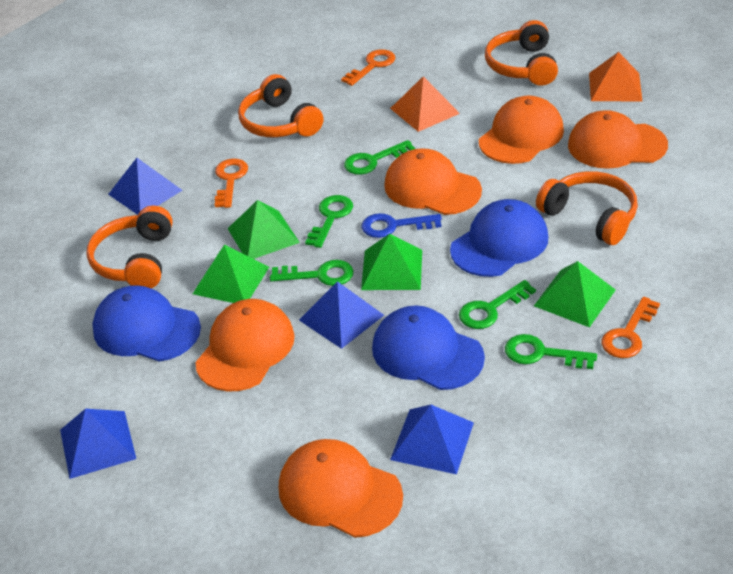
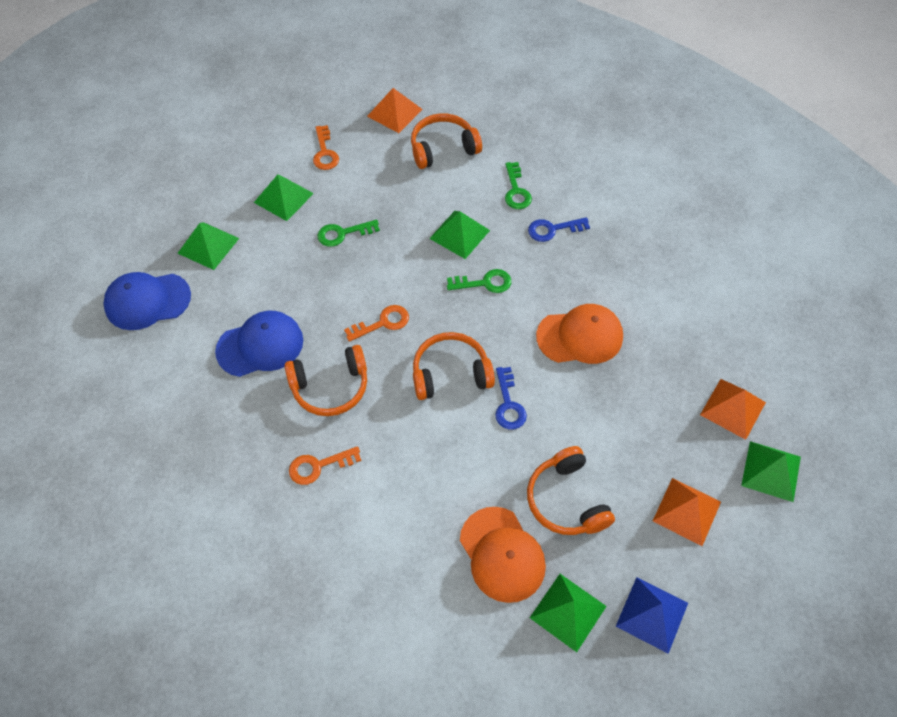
blue cap: [92,285,201,362] [372,305,485,390] [450,199,548,277] = 3 -> [103,272,191,330] [215,311,303,377] = 2
blue key: [361,213,442,238] = 1 -> [495,367,527,430] [528,217,590,242] = 2
blue pyramid: [60,409,136,479] [108,158,183,215] [299,281,384,349] [390,405,474,475] = 4 -> [616,577,688,654] = 1
green key: [270,260,354,286] [305,195,353,248] [344,140,415,175] [459,280,536,329] [505,334,597,369] = 5 -> [317,220,380,247] [447,269,511,293] [505,162,532,209] = 3
green pyramid: [193,245,269,303] [227,200,300,259] [361,234,422,290] [534,261,616,328] = 4 -> [177,222,239,270] [254,175,314,221] [429,211,490,259] [530,574,607,652] [741,441,801,502] = 5
orange cap: [195,299,295,392] [279,439,403,538] [384,148,482,215] [479,96,564,164] [568,110,668,169] = 5 -> [460,507,546,603] [536,304,623,364] = 2
orange pyramid: [390,76,460,132] [589,52,642,101] = 2 -> [367,88,423,133] [653,478,721,546] [700,379,766,440] = 3

